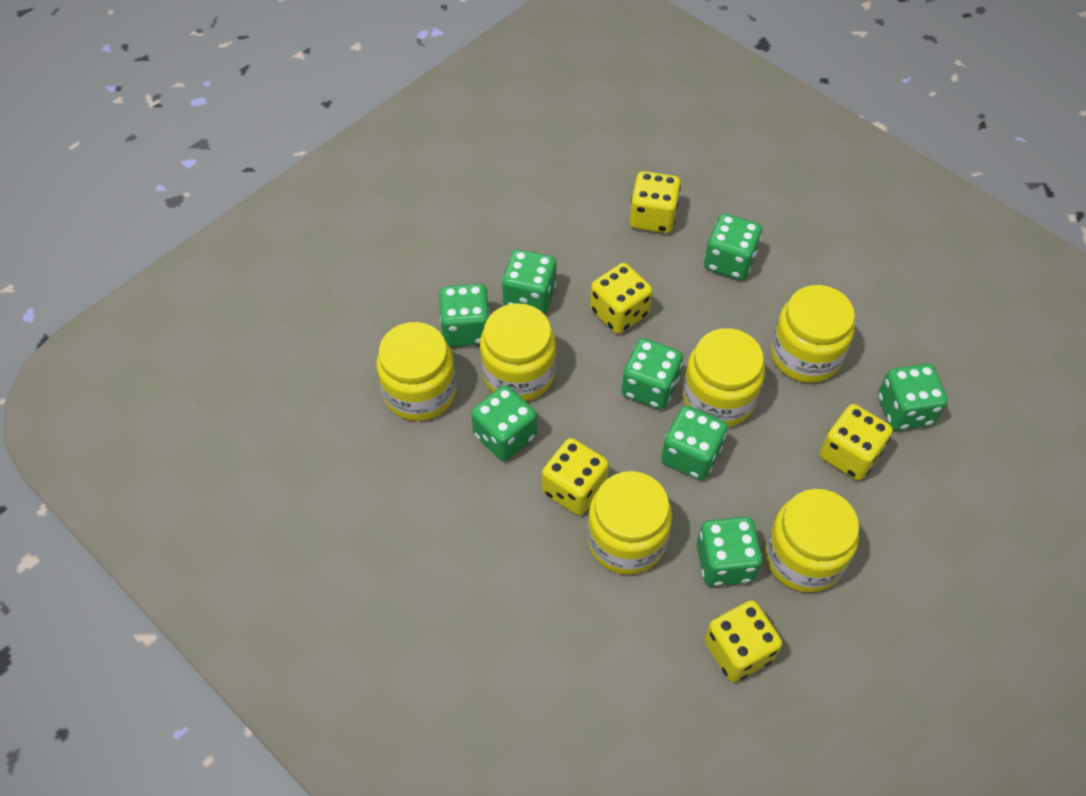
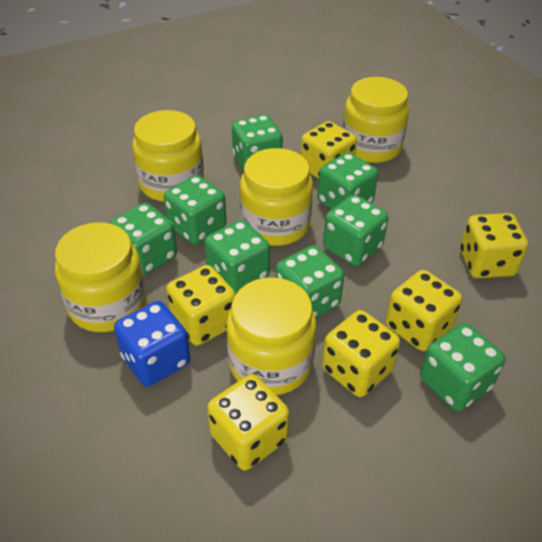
blue dice: none = 0 -> [114,301,190,387] = 1
yellow dice: [542,438,609,515] [590,263,653,334] [629,171,681,233] [704,600,782,682] [820,404,893,480] = 5 -> [166,265,236,346] [207,374,290,470] [301,121,357,179] [322,310,400,397] [386,270,462,351] [460,213,528,278] = 6
yellow jar: [376,322,457,421] [480,303,556,401] [587,471,672,575] [682,328,765,427] [765,489,859,593] [771,285,855,383] = 6 -> [55,222,147,332] [132,110,204,202] [226,277,316,395] [240,148,313,246] [342,77,409,163] = 5

